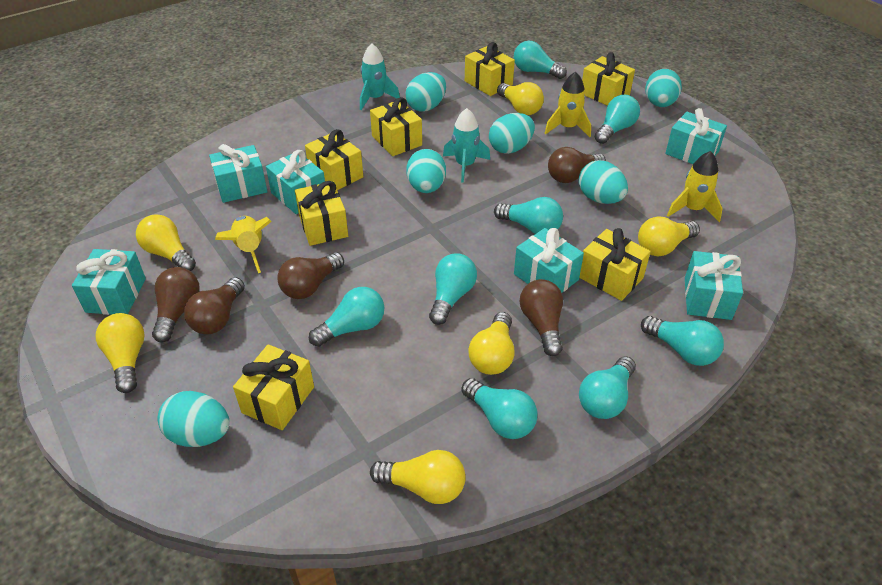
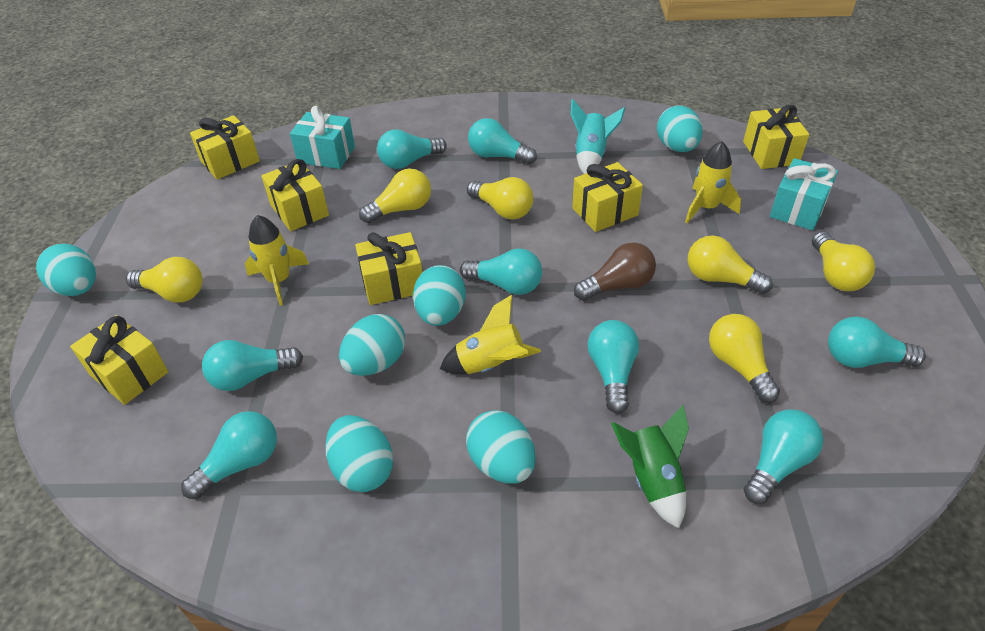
brown light bulb: [152,267,200,343] [184,277,245,334] [278,252,344,299] [520,279,563,356] [548,147,606,183] = 5 -> [574,242,656,301] = 1
green rocket: none = 0 -> [611,405,689,529] = 1
turquoise gift: [72,249,146,315] [209,144,267,203] [266,150,325,214] [514,228,584,293] [665,108,727,164] [685,251,743,320] = 6 -> [290,106,355,169] [770,158,838,230] = 2
turquoise rocket: [360,44,400,110] [443,108,490,183] = 2 -> [571,99,625,174] = 1
yellow gift: [233,344,314,430] [295,181,348,246] [305,129,363,190] [370,97,422,156] [465,42,515,96] [579,228,651,301] [582,53,635,106] = 7 -> [70,315,168,405] [190,115,260,179] [261,159,329,231] [355,232,422,305] [572,162,643,232] [743,105,809,169] = 6

